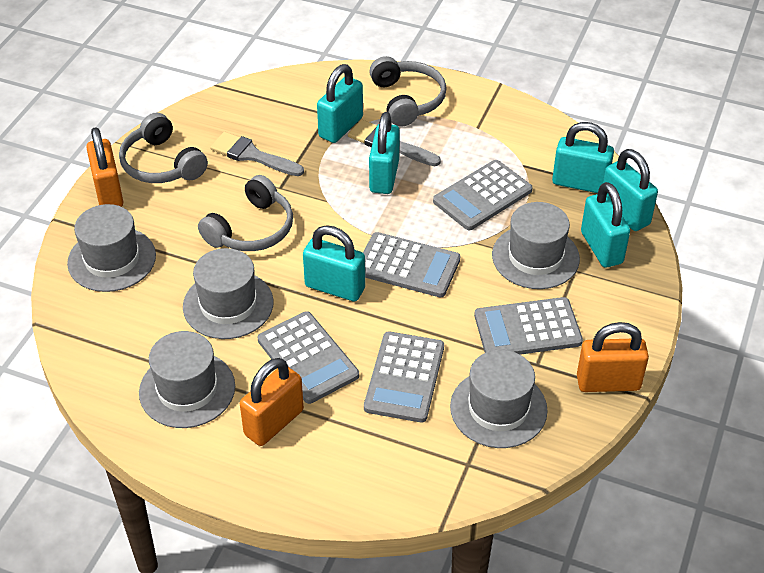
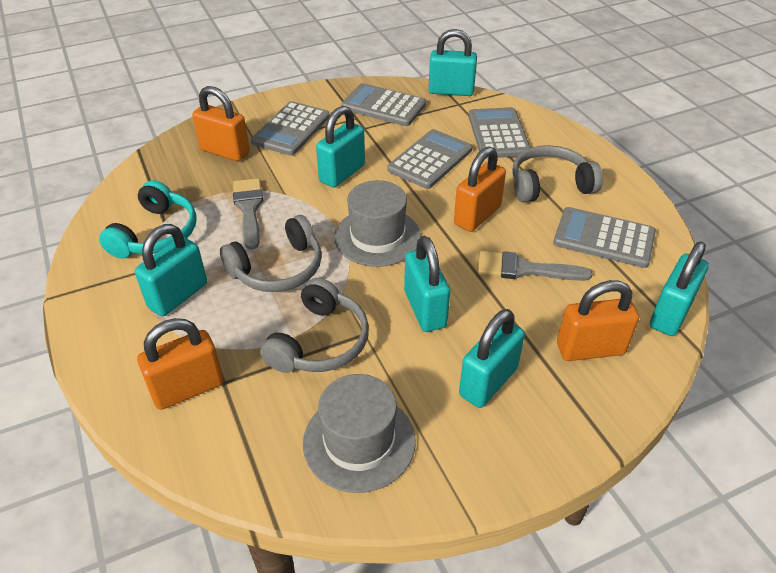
grey hat: [67,204,156,292] [139,331,235,428] [183,248,274,339] [450,350,548,448] [492,202,580,289] = 5 -> [303,374,416,493] [334,180,421,267] = 2
orange padlock: [86,127,123,207] [240,358,304,446] [577,322,649,392] = 3 -> [137,318,224,410] [192,86,250,161] [454,146,506,232] [557,280,639,361] = 4
turquoise headphones: none = 0 -> [99,180,197,259] = 1

